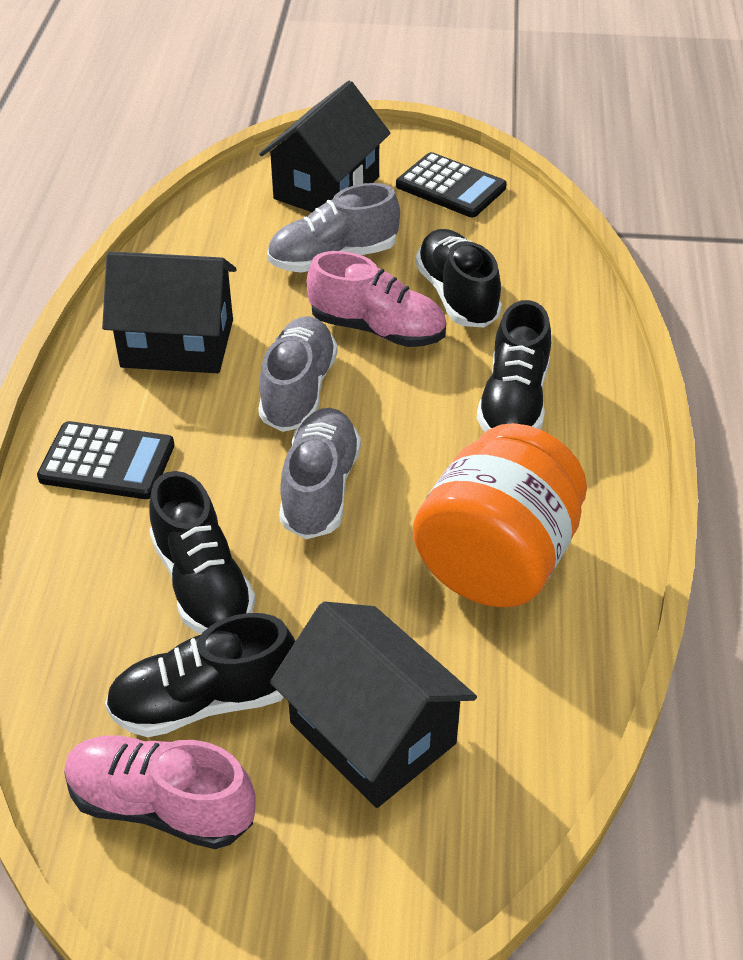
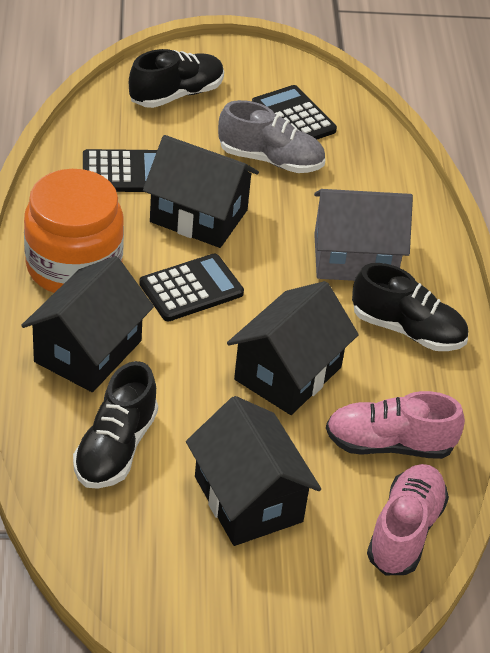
black calculator: [37,421,175,499] [396,152,507,217] = 2 -> [83,149,157,192] [139,253,244,321] [252,85,337,139] = 3
black house: [102,251,236,373] [259,81,390,212] [270,601,477,808] = 3 -> [21,256,154,392] [143,135,259,248] [186,396,321,546] [227,281,359,415] = 4
black shoe: [105,613,295,737] [149,471,256,634] [415,229,502,328] [477,300,551,432] = 4 -> [73,361,158,489] [129,49,224,108] [352,263,468,351] = 3
grey house: none = 0 -> [314,189,413,281] = 1
grey shoe: [258,316,338,432] [267,183,400,273] [279,408,361,539] = 3 -> [218,100,325,173] = 1

